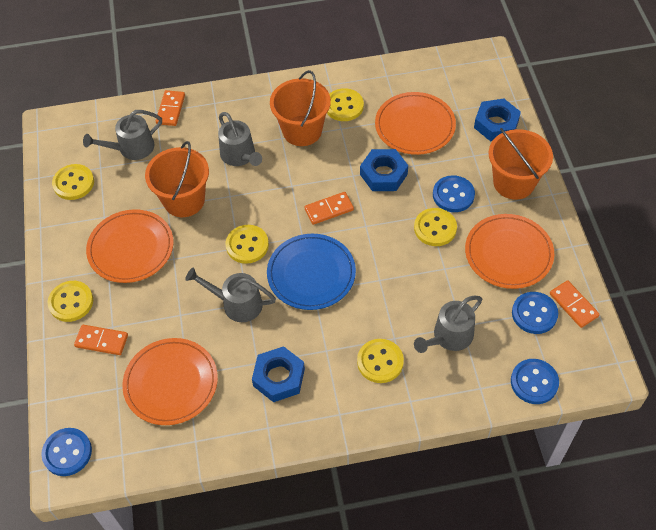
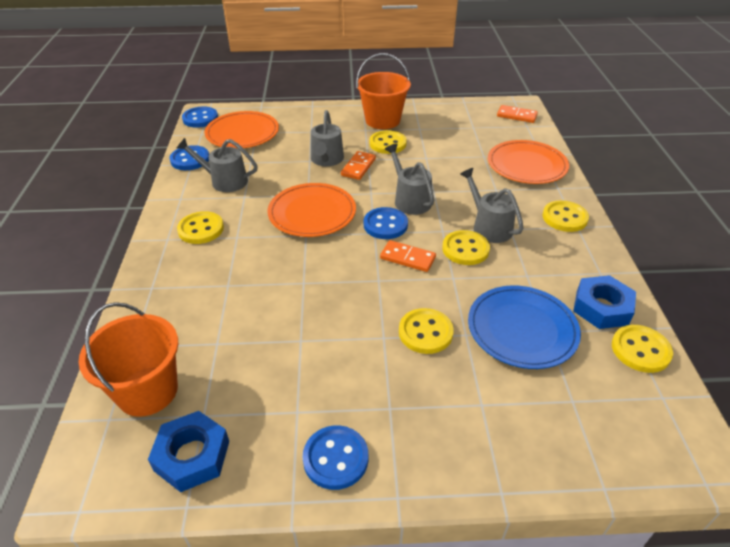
blue nut: [252,346,305,402] [360,149,408,191] [474,99,521,141] = 3 -> [148,411,229,492] [573,275,636,329] = 2
orange bucket: [145,141,209,217] [270,70,331,146] [489,128,553,200] = 3 -> [78,302,178,417] [356,53,411,129] = 2
orange domino: [74,325,128,355] [156,90,185,126] [305,192,354,225] [550,280,600,328] = 4 -> [341,151,376,180] [380,240,436,272] [497,105,538,123] = 3
orange plate: [86,209,173,283] [122,338,218,425] [375,92,456,155] [465,214,554,289] = 4 -> [204,111,279,149] [268,183,356,237] [488,140,569,184] = 3

